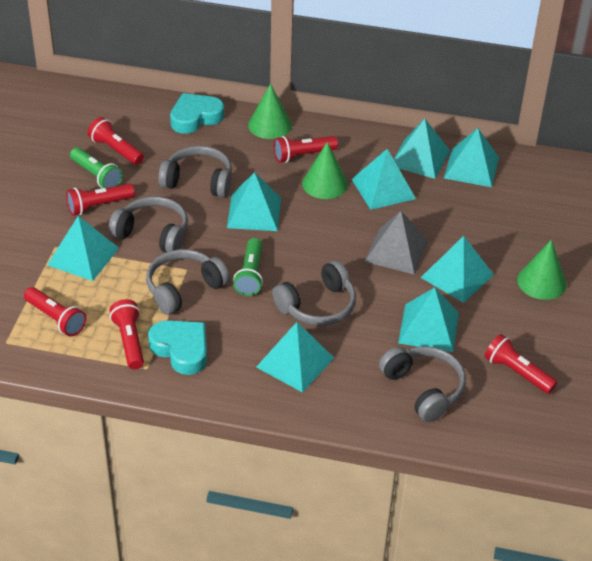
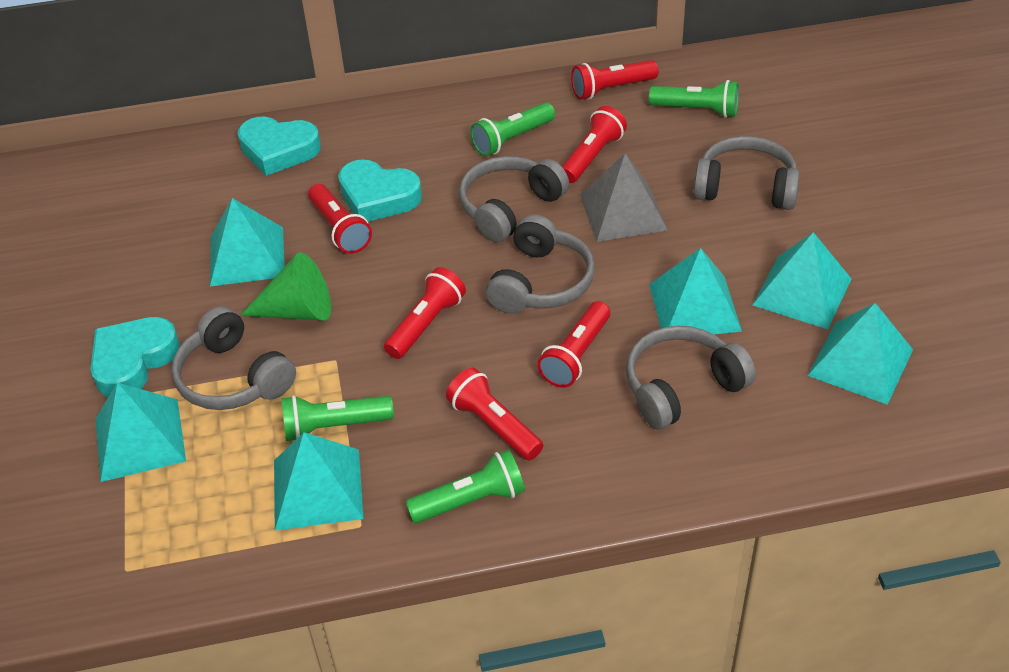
green cone: [248,84,292,139] [302,142,348,199] [517,240,567,300] = 3 -> [240,252,331,321] = 1
green flashlight: [70,147,123,188] [233,238,263,296] = 2 -> [281,395,394,441] [406,449,525,523] [470,103,555,156] [649,80,739,118] = 4
turquoise heart: [148,320,207,375] [170,93,224,134] = 2 -> [90,317,180,397] [237,116,321,176] [338,159,422,222] = 3
turquoise pyramid: [47,216,119,281] [227,172,281,231] [256,322,334,393] [351,149,416,210] [394,119,450,179] [398,287,459,352] [421,236,494,303] [444,128,499,187] = 8 -> [95,383,186,482] [210,198,285,286] [274,432,364,531] [649,248,742,334] [753,232,851,329] [807,303,913,405] = 6

